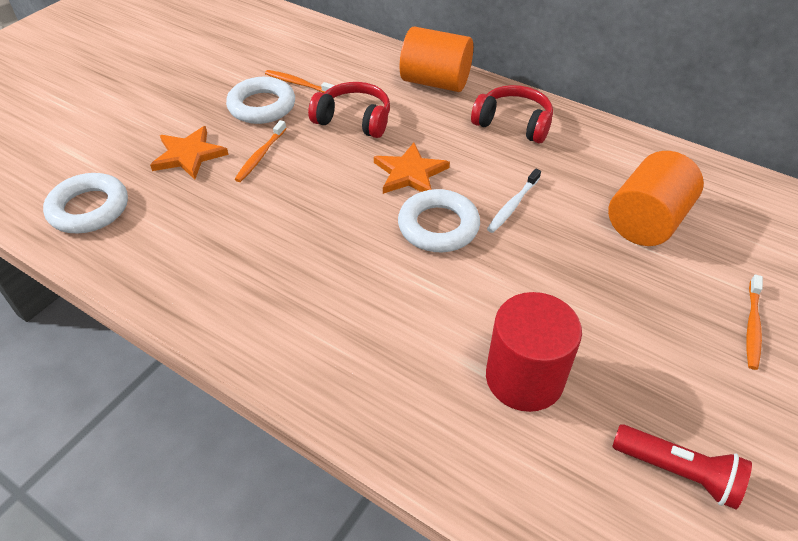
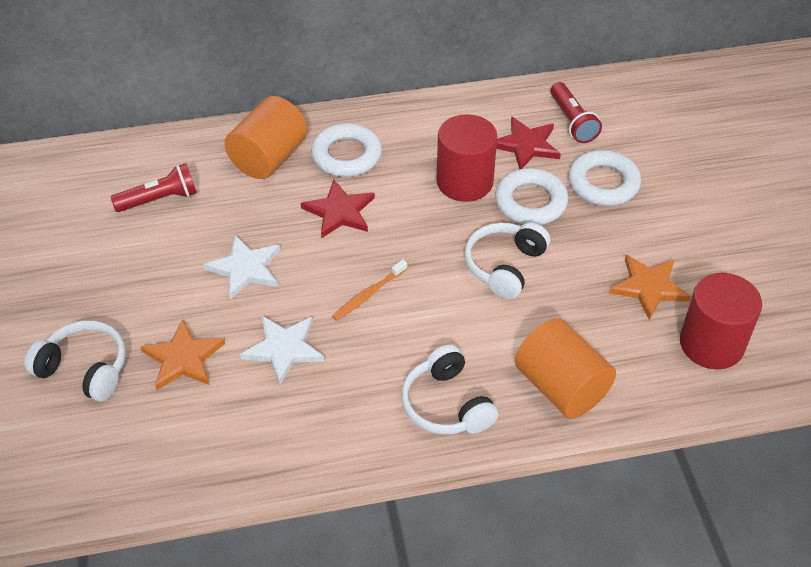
orange toothbrush: [234,120,287,182] [265,70,335,93] [746,275,763,370] = 3 -> [332,259,407,321] = 1
red cylinder: [486,292,582,412] = 1 -> [436,114,497,202] [680,273,762,370] = 2
red flashlight: [612,424,752,510] = 1 -> [111,163,197,212] [550,82,602,143] = 2
red headphones: [308,82,390,138] [471,85,553,143] = 2 -> none = 0
red star: none = 0 -> [301,179,375,239] [496,117,561,169] = 2
white headphones: none = 0 -> [25,320,126,402] [401,345,498,435] [464,222,550,300] = 3
white star: none = 0 -> [203,235,280,299] [240,316,324,385] = 2
white toothbrush: [487,169,541,233] = 1 -> none = 0

